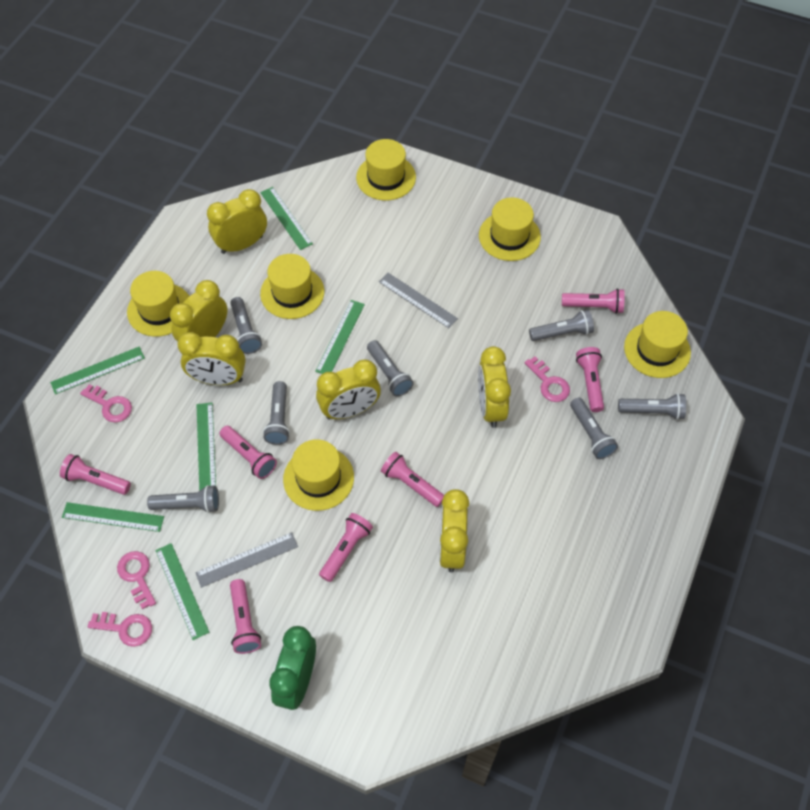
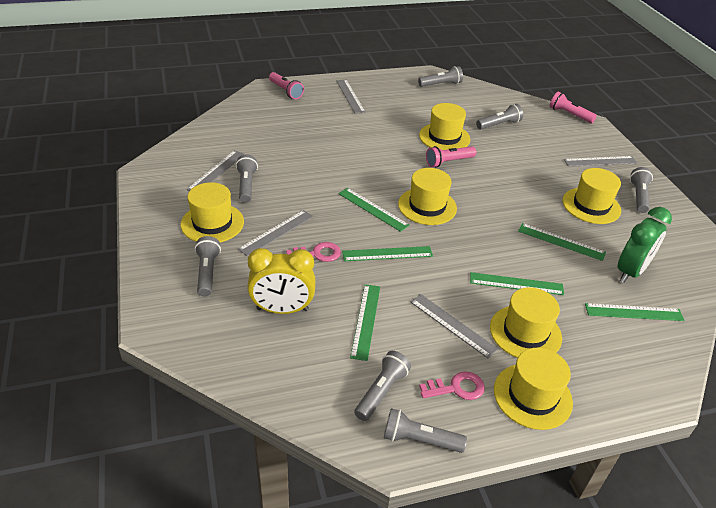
grey ruler: [195,532,298,588] [379,273,458,328] = 2 -> [187,150,245,191] [238,210,313,257] [336,79,365,114] [411,294,498,358] [564,156,637,167] = 5
pink flashlight: [60,454,131,495] [220,426,277,479] [230,579,261,654] [319,513,373,582] [381,452,444,507] [562,288,625,314] [576,347,604,412] = 7 -> [269,72,304,99] [426,146,476,167] [550,91,597,123] = 3
pink key: [80,384,132,422] [88,612,152,647] [117,551,156,609] [525,356,570,402] = 4 -> [286,242,341,262] [419,371,485,400] = 2
yellow clock: [170,280,228,342] [177,332,246,385] [207,189,267,254] [316,359,381,420] [439,489,469,572] [478,346,511,428] = 6 -> [247,248,315,314] = 1

